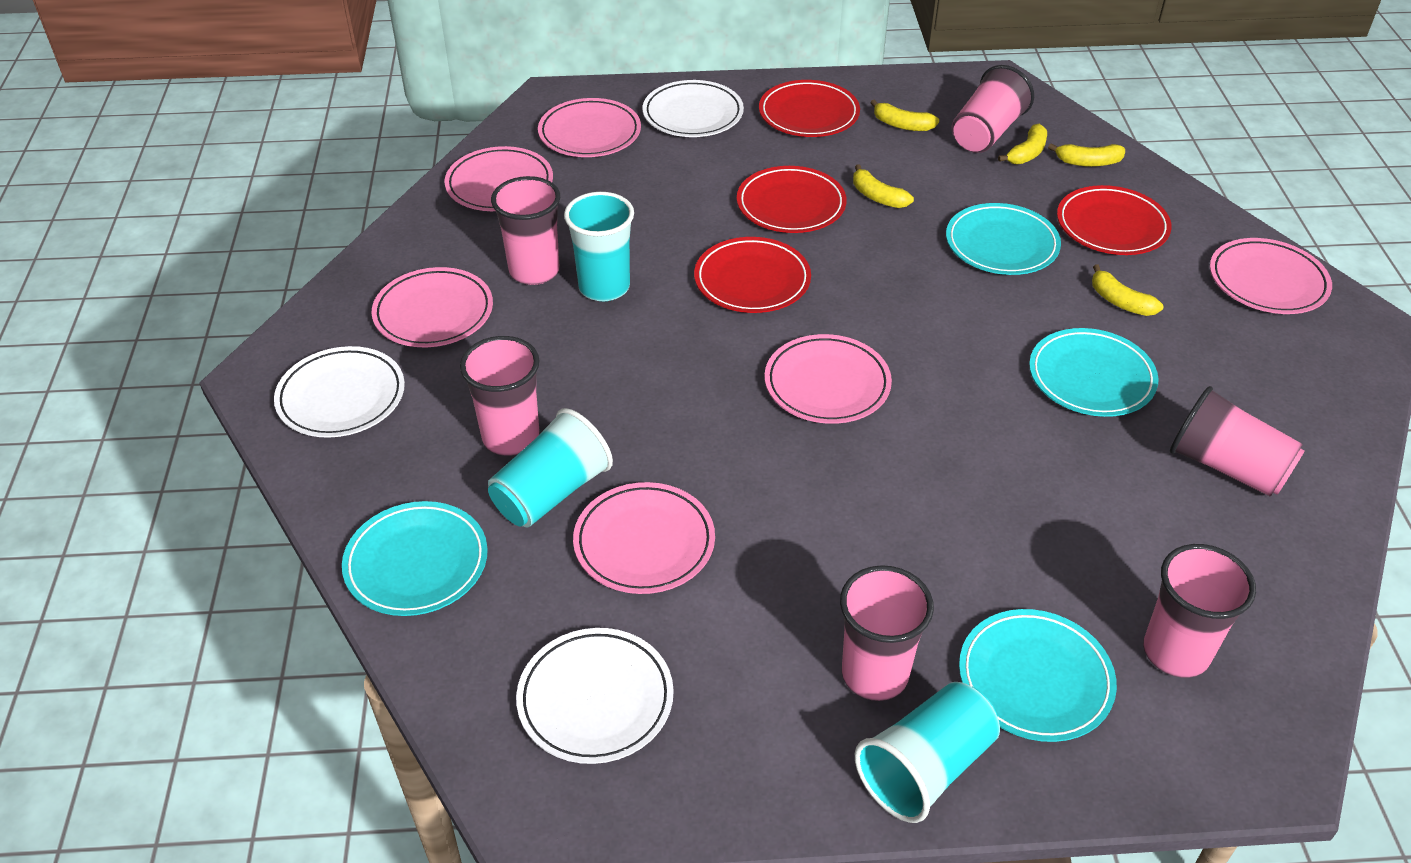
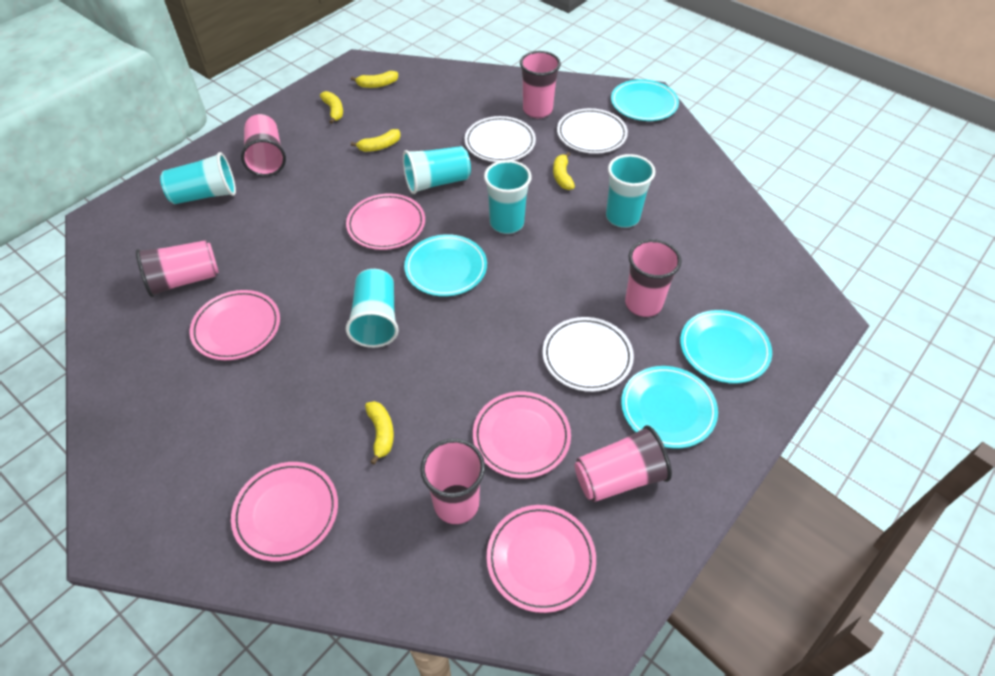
pink plate: [372,267,493,347] [444,146,553,211] [538,98,641,157] [573,482,715,594] [765,334,892,424] [1210,238,1332,314] = 6 -> [190,290,280,360] [231,462,338,561] [346,193,425,250] [473,391,571,479] [487,505,596,613] = 5
red plate: [694,237,811,313] [737,166,846,233] [759,80,860,137] [1057,185,1172,255] = 4 -> none = 0
turquoise cup: [488,408,613,528] [564,192,634,301] [855,682,1000,823] = 3 -> [160,152,236,204] [346,269,399,348] [403,146,471,194] [484,160,532,234] [606,154,656,228] = 5

